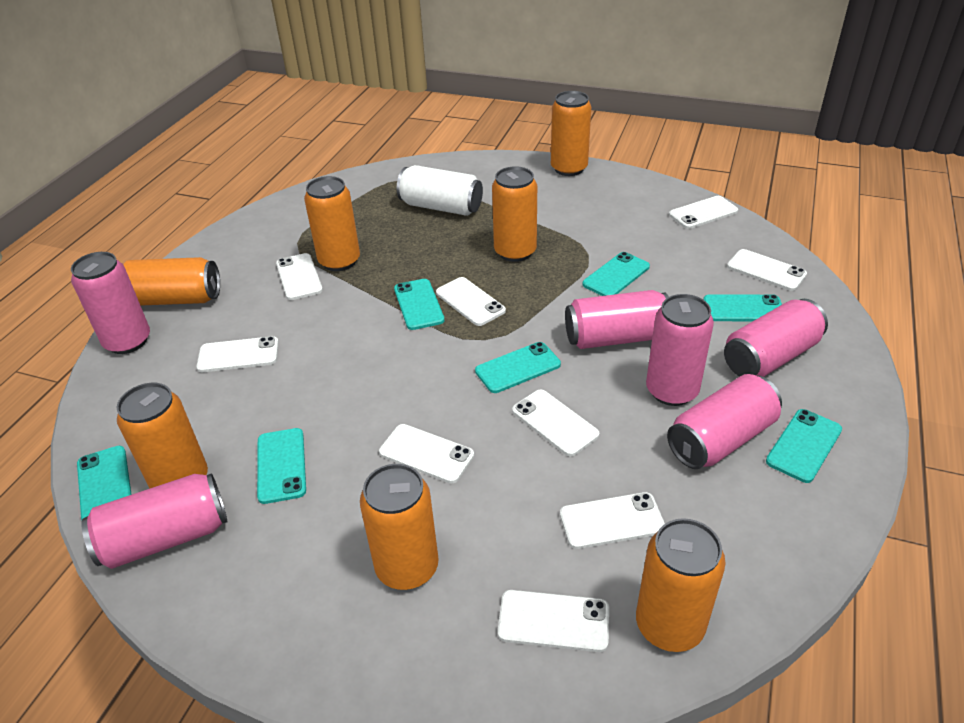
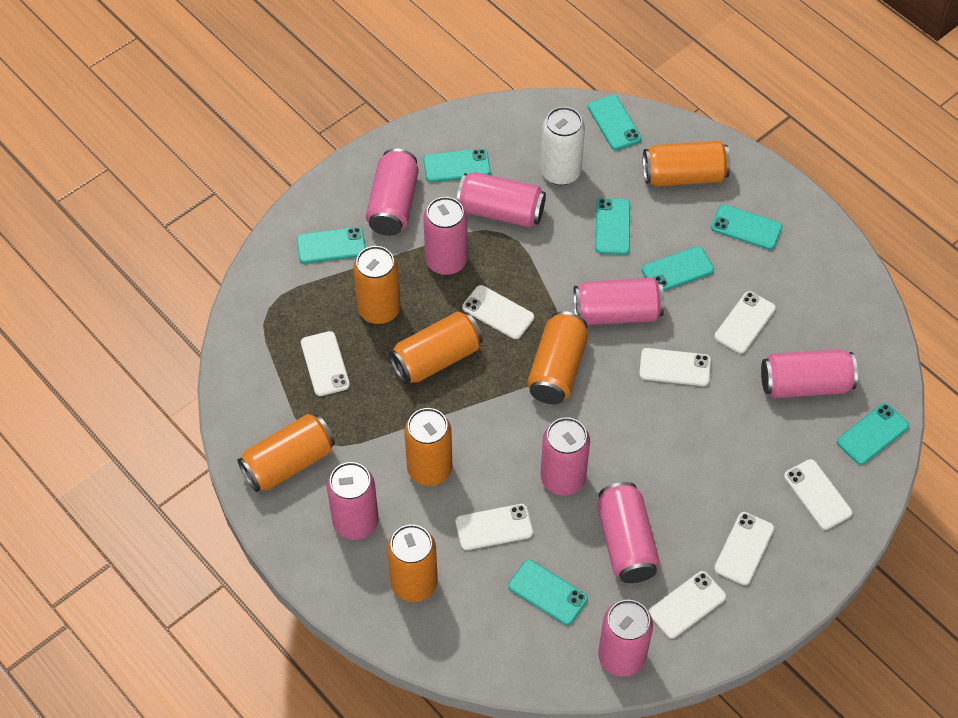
pink can: [71,252,150,354] [81,473,227,569] [565,290,669,349] [646,294,714,406] [667,374,782,469] [724,299,828,377] = 6 -> [327,462,379,540] [366,149,419,236] [423,197,468,275] [456,172,546,227] [541,417,590,495] [574,278,664,325] [597,482,660,583] [598,600,653,677] [761,349,858,398] = 9
turquoise phone: [77,446,132,520] [257,428,306,504] [394,279,445,330] [475,342,561,393] [582,252,650,296] [703,294,782,322] [766,409,842,483] = 7 -> [297,227,365,263] [423,149,491,182] [508,560,588,625] [588,95,642,150] [596,198,630,255] [642,246,714,291] [711,204,782,250] [837,403,909,465] = 8
white phone: [196,336,279,372] [276,253,323,300] [379,424,474,484] [436,277,506,326] [498,590,609,652] [512,389,599,456] [560,492,665,549] [669,196,738,229] [727,249,807,291] = 9 -> [301,331,350,396] [456,504,533,550] [462,285,534,339] [639,348,711,386] [649,571,726,639] [714,291,776,354] [714,512,774,585] [784,459,852,530] = 8

